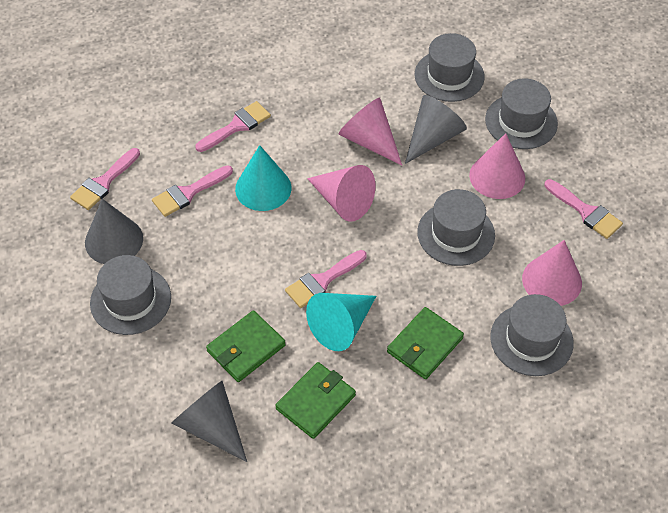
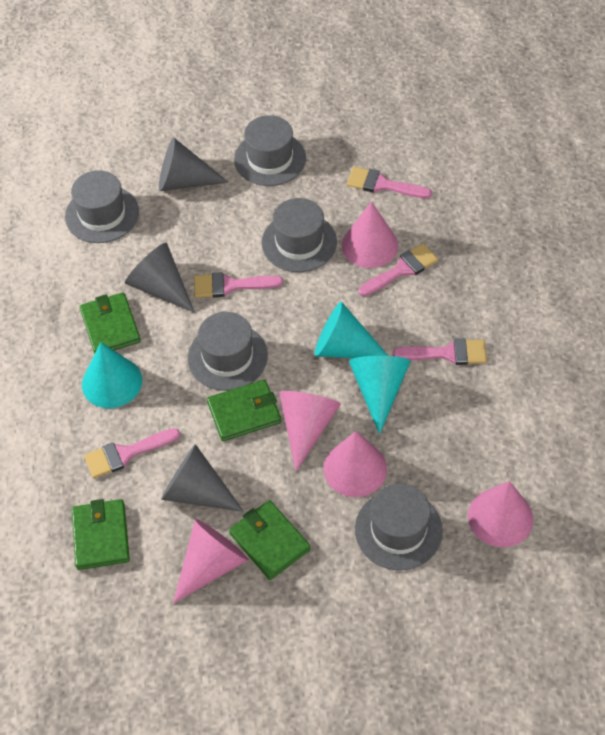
green wallet: [206,310,286,382] [275,362,356,439] [387,307,464,379] = 3 -> [72,499,130,570] [79,292,141,354] [207,380,281,441] [229,500,311,580] = 4
pink cone: [307,165,375,222] [338,98,402,166] [469,133,525,199] [522,240,582,306] = 4 -> [173,519,249,604] [279,391,341,471] [324,431,387,497] [342,201,398,268] [468,481,533,547] = 5
turquoise cone: [235,145,291,211] [306,293,376,351] = 2 -> [82,342,142,408] [314,302,388,358] [349,356,411,434] = 3

